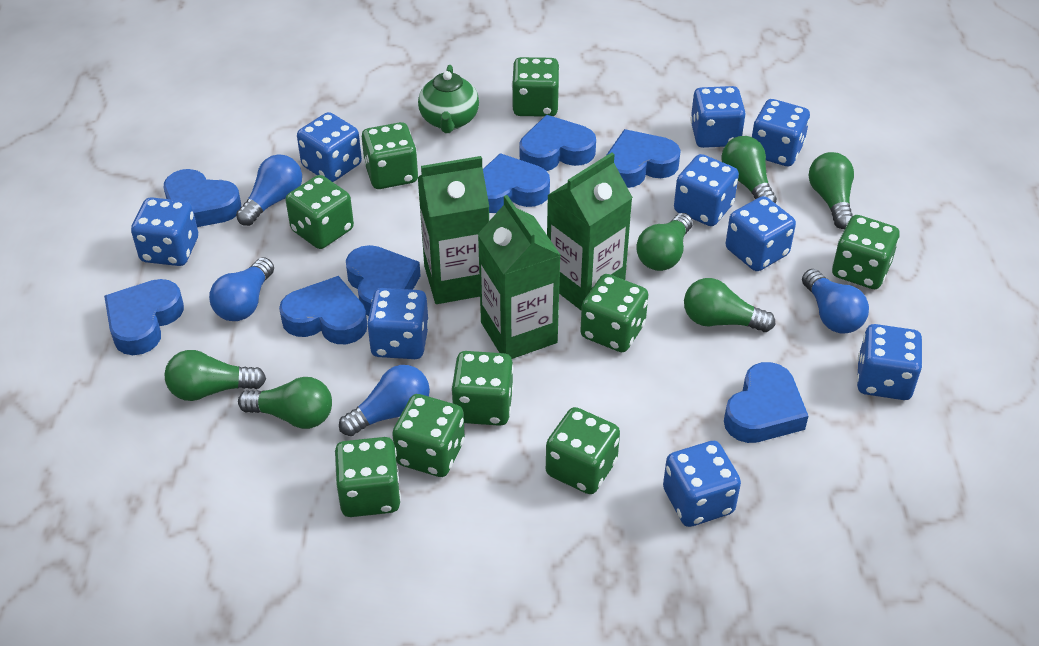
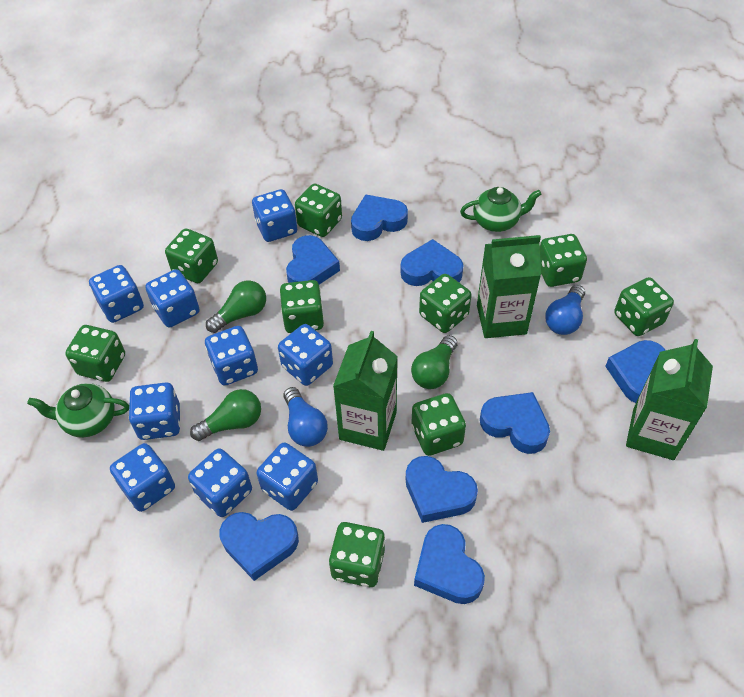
blue light bulb: [209,257,274,321] [236,154,302,226] [339,365,430,436] [802,269,869,333] = 4 -> [284,387,328,447] [545,285,585,335] = 2
green light bulb: [164,350,266,401] [238,377,332,429] [636,213,693,271] [684,278,775,332] [721,136,777,203] [808,152,854,229] = 6 -> [190,389,261,441] [206,280,266,333] [411,335,458,389] = 3
green teapot: [418,65,479,133] = 1 -> [27,383,129,437] [460,187,541,232] = 2

